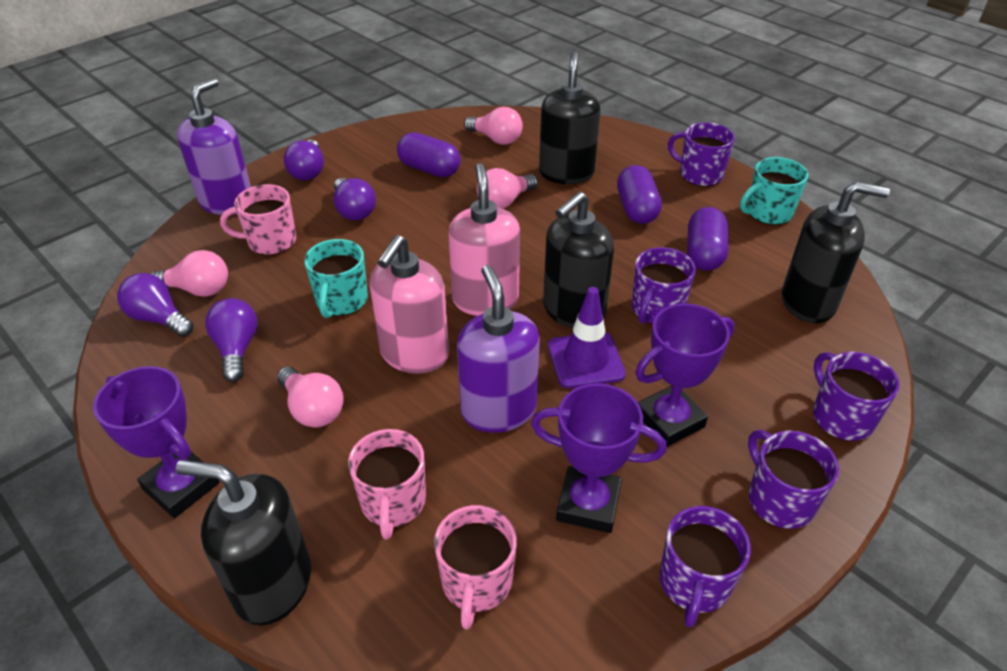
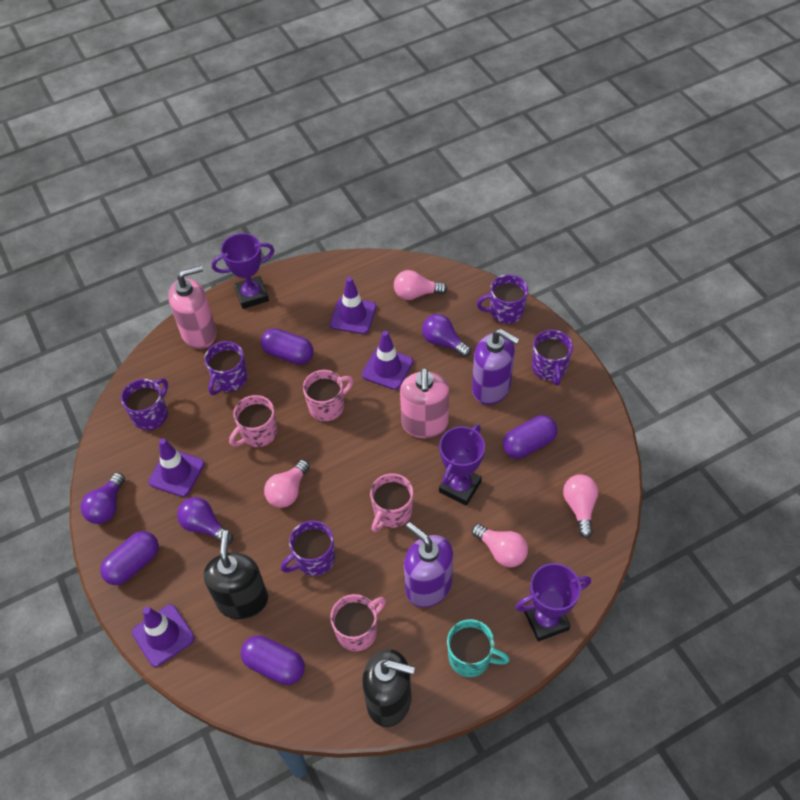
black soap dispenser: [176,460,312,626] [539,52,600,184] [543,192,614,328] [782,181,890,323] = 4 -> [204,530,268,619] [362,649,415,727] = 2
pink mug: [220,184,296,255] [348,429,426,539] [434,505,517,629] = 3 -> [229,395,277,447] [303,370,354,421] [330,594,386,651] [370,473,413,532] = 4
purple capsule: [397,132,460,177] [617,165,662,224] [687,207,728,271] = 3 -> [100,531,159,585] [241,635,305,685] [261,328,313,365] [503,415,558,459] = 4
purple light bulb: [117,273,194,337] [205,298,258,382] [284,140,324,180] [334,178,376,220] = 4 -> [80,473,125,524] [177,497,233,544] [422,314,471,357] = 3
purple traffic cone: [548,287,626,388] = 1 -> [132,605,195,667] [148,438,205,497] [330,277,376,334] [362,331,413,390] = 4
turquoise mug: [304,239,368,318] [740,157,808,225] = 2 -> [447,619,510,677] = 1

